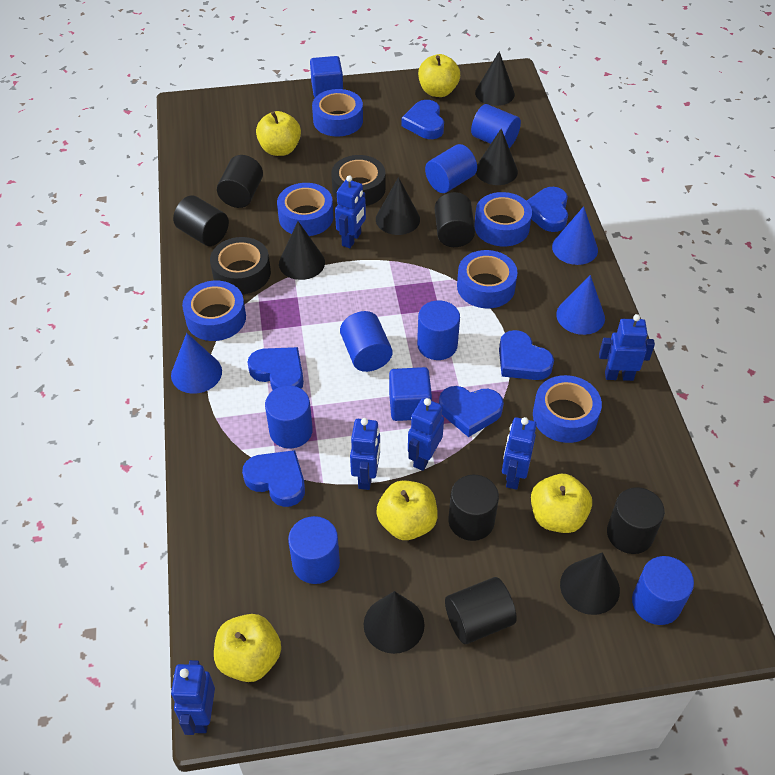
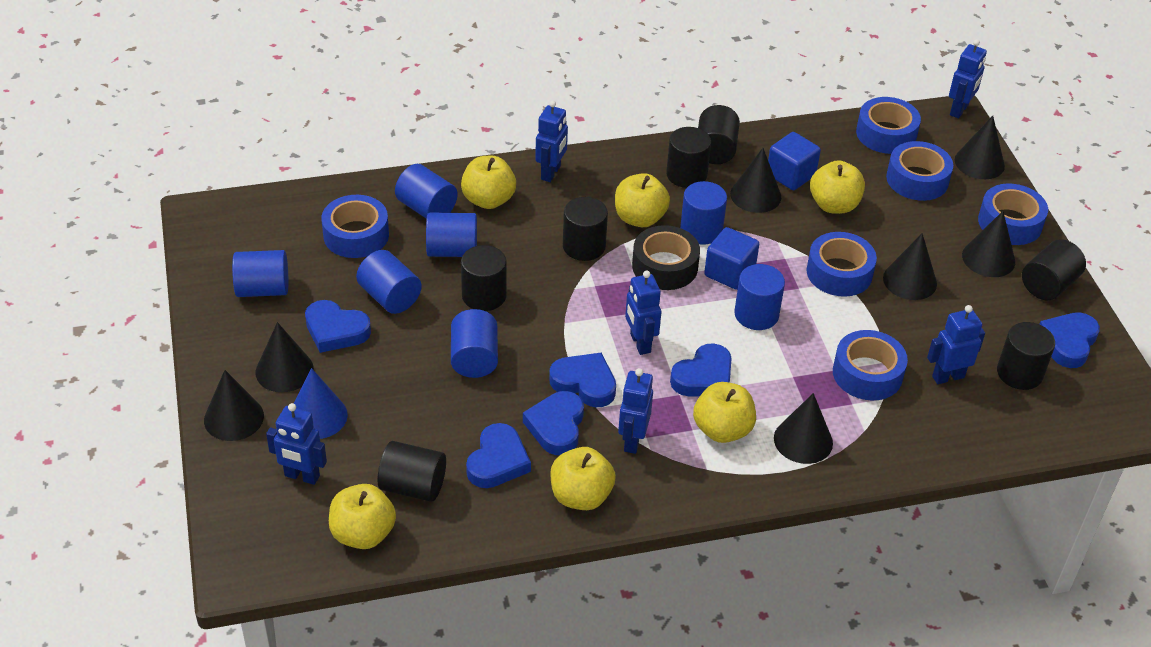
black cone: [279,221,325,280] [364,591,424,654] [376,177,420,235] [475,51,515,106] [476,129,518,185] [560,552,620,615] = 6 -> [204,370,264,441] [256,322,314,392] [730,148,781,213] [774,393,833,464] [883,233,937,300] [955,116,1005,179] [962,211,1015,277] = 7
black cylinder: [173,195,229,246] [217,155,263,208] [435,192,475,247] [445,577,517,644] [448,475,499,541] [607,487,665,554] = 6 -> [377,441,446,502] [461,245,507,311] [563,197,608,261] [666,127,711,188] [698,105,740,164] [997,322,1055,390] [1022,239,1086,300] = 7
black tape: [210,237,271,294] [331,155,386,206] = 2 -> [632,225,700,290] = 1
blue cone: [171,333,222,394] [552,206,598,265] [556,275,605,335] = 3 -> [294,368,348,439] = 1
yellow apple: [214,614,281,682] [256,111,301,156] [376,480,438,540] [418,54,460,97] [531,474,592,533] = 5 -> [329,484,396,549] [461,156,516,209] [550,447,616,510] [615,173,670,227] [693,382,756,443] [810,160,865,214] = 6

